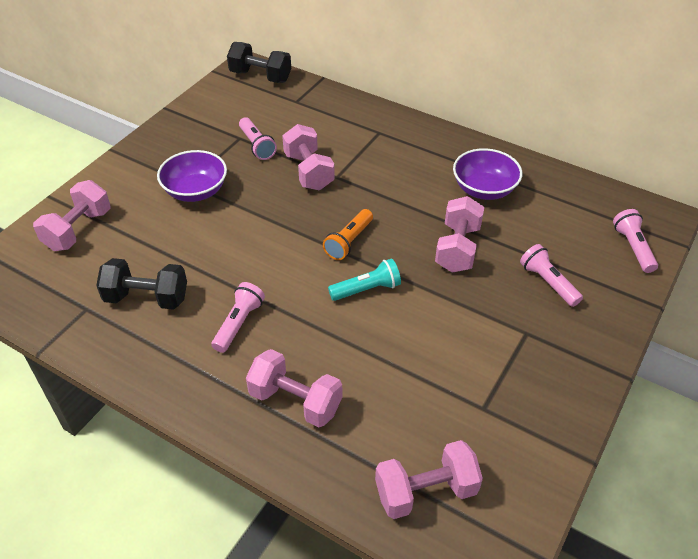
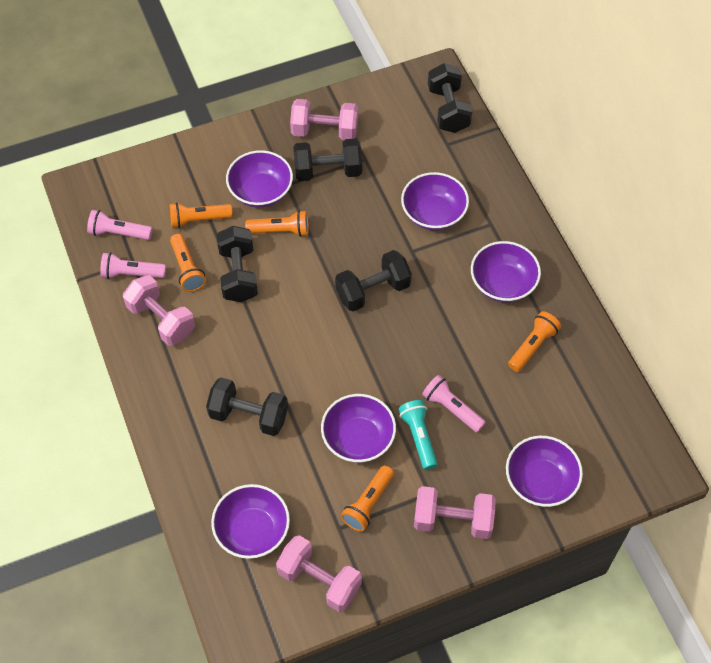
black dumbbell: [96,258,187,310] [227,42,291,83] = 2 -> [206,377,288,436] [217,226,258,302] [293,138,362,181] [335,250,412,311] [428,63,472,133] = 5
orange flashlight: [323,209,373,260] = 1 -> [169,202,233,229] [170,234,206,292] [245,210,309,237] [341,466,394,532] [508,311,561,372] = 5
pink dumbbell: [33,180,111,251] [246,349,342,427] [282,124,335,190] [375,440,483,519] [435,196,484,272] = 5 -> [123,275,195,346] [276,535,362,612] [290,99,358,140] [414,486,496,539] = 4
pink flashlight: [211,282,265,353] [239,117,277,160] [520,244,583,307] [613,209,658,273] = 4 -> [87,210,153,240] [100,252,166,279] [422,375,486,433] = 3
purple bowl: [157,150,227,202] [453,148,523,200] = 2 -> [211,484,290,559] [226,150,293,208] [321,394,396,463] [401,172,469,231] [471,241,541,303] [506,436,583,507] = 6

